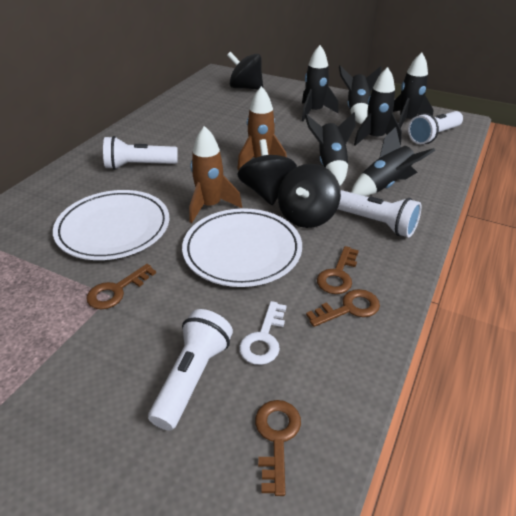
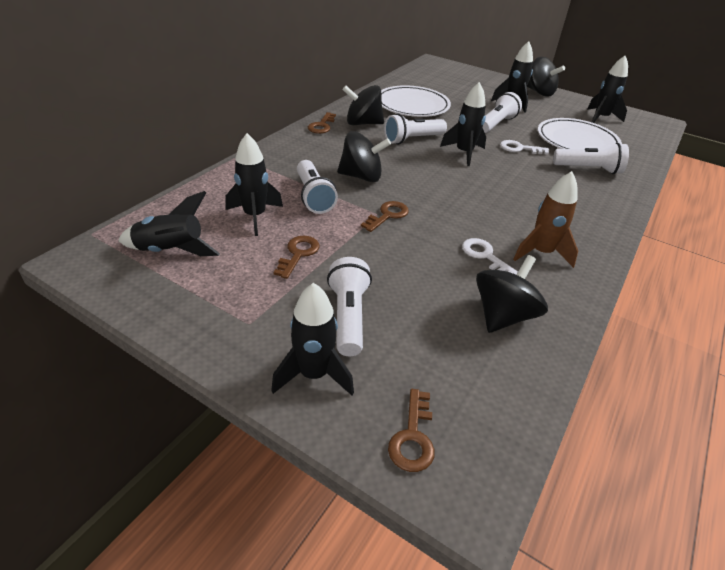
black spinning top: [227,52,263,90] [238,139,297,205] [278,164,341,228] = 3 -> [337,131,391,182] [343,85,384,125] [476,255,548,333] [527,57,565,97] = 4
brown rocket: [189,126,242,223] [237,86,287,170] = 2 -> [513,171,578,268] = 1
white flashlight: [103,136,178,170] [148,309,233,431] [337,190,421,237] [408,111,463,144] = 4 -> [297,160,338,214] [327,257,372,356] [384,114,447,144] [482,92,522,133] [553,143,629,174] = 5
white key: [239,301,287,365] = 1 -> [462,238,518,275] [500,140,549,154] = 2

